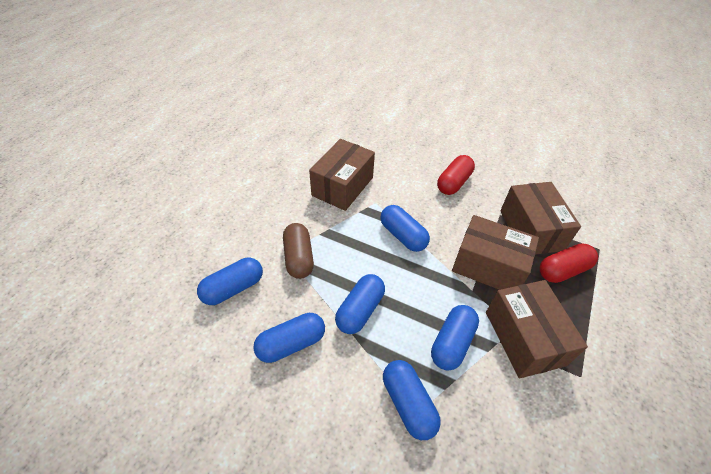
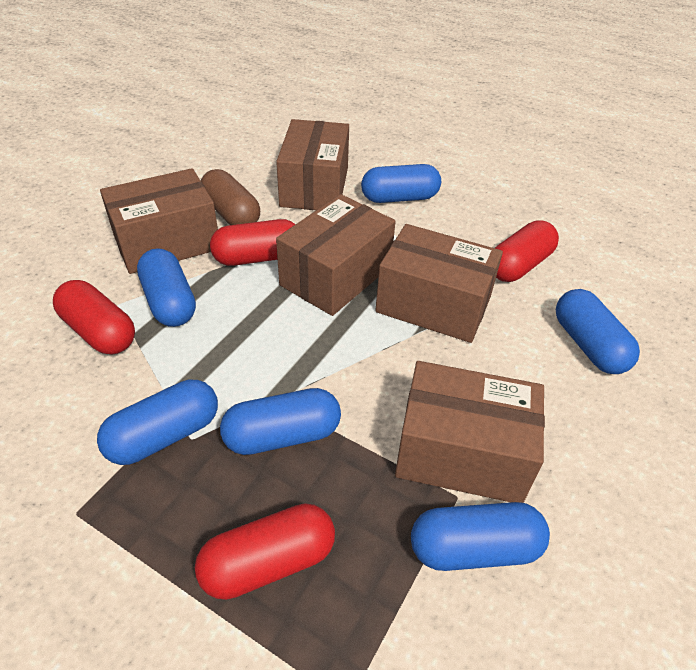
brown box: [309,139,375,211] [452,215,539,290] [486,280,588,378] [500,182,581,255] = 4 -> [100,168,218,274] [276,119,349,210] [276,194,396,316] [375,224,503,343] [395,361,545,503] = 5
red capsule: [437,155,475,195] [540,243,598,283] = 2 -> [53,280,135,355] [195,503,335,600] [210,219,296,266] [495,220,559,282] = 4

